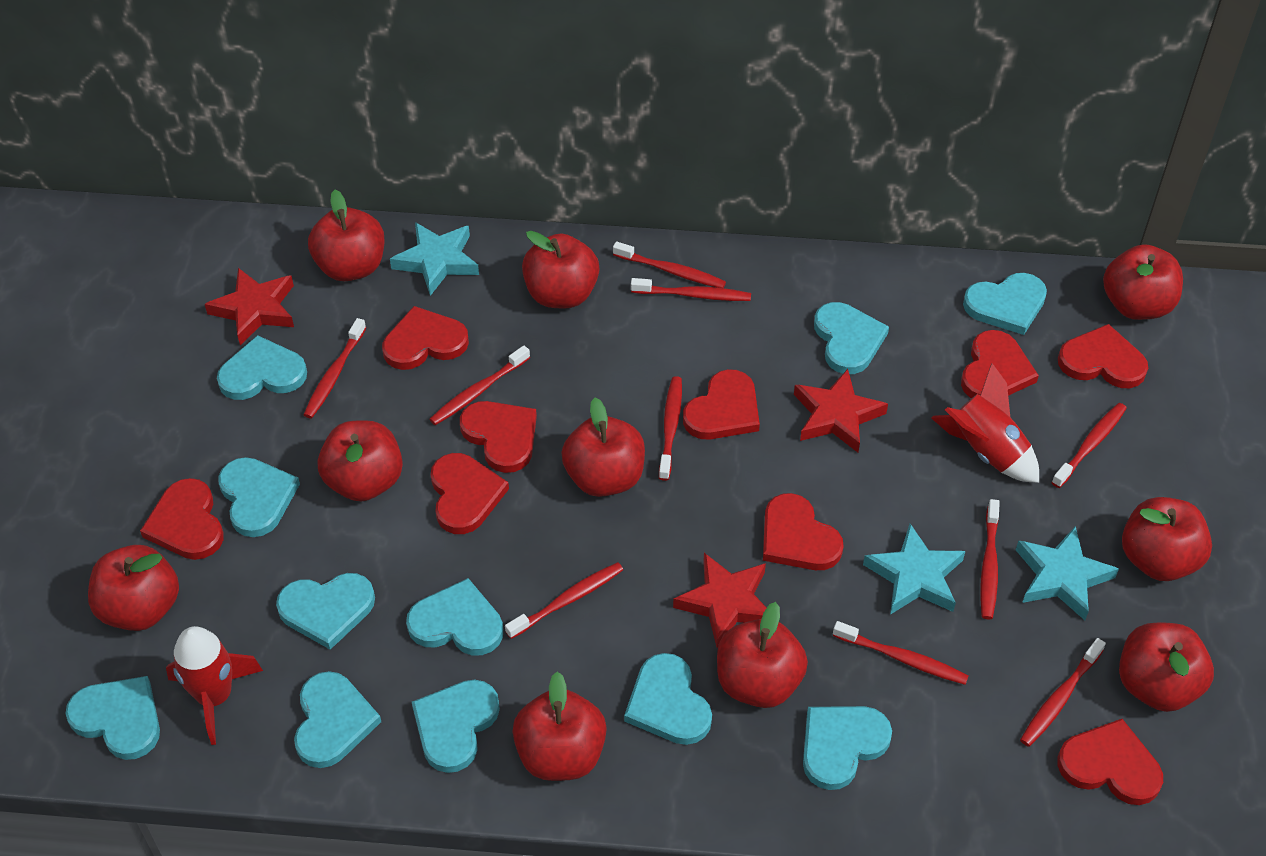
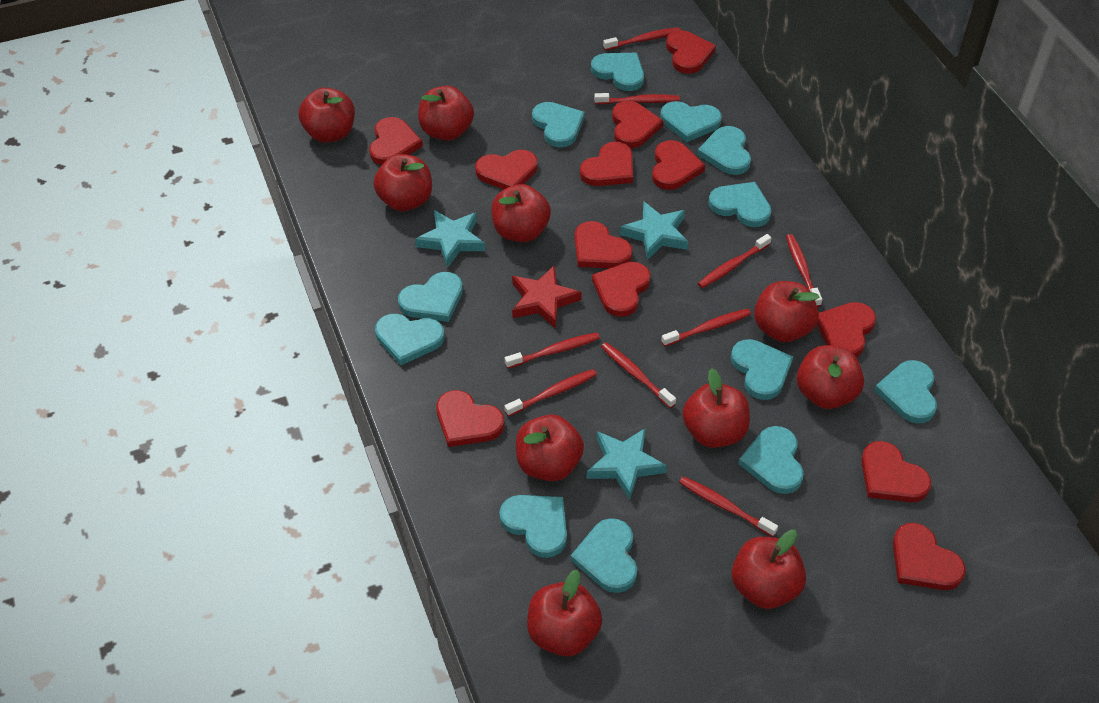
red heart: [140,478,224,560] [382,306,469,370] [431,453,509,534] [460,401,537,473] [683,369,760,440] [763,493,844,570] [961,330,1039,398] [1057,719,1163,805] [1058,324,1148,388] = 9 -> [369,117,423,165] [436,390,504,447] [475,150,537,189] [574,221,633,268] [580,142,633,186] [592,262,651,317] [612,101,663,148] [652,140,705,190] [666,30,716,74] [817,302,876,357] [861,441,931,502] [893,523,966,590] = 12
red rocket: [166,626,263,745] [931,363,1039,483] = 2 -> none = 0
red star: [205,268,294,345] [673,553,767,648] [794,369,888,453] = 3 -> [512,266,581,328] = 1
red toothbrush: [303,318,366,418] [430,345,530,425] [505,562,623,639] [613,241,726,288] [631,278,751,301] [659,376,682,481] [833,621,969,685] [980,499,1000,619] [1020,638,1106,747] [1051,403,1127,488] = 10 -> [504,369,597,417] [505,332,600,368] [594,93,680,104] [601,342,676,408] [603,27,680,50] [661,309,751,347] [679,476,778,537] [698,234,772,288] [786,234,822,307] = 9
turquoise heart: [65,676,160,760] [217,335,307,400] [218,457,300,537] [276,573,375,650] [294,671,381,768] [406,578,503,656] [412,679,500,773] [624,653,712,745] [803,706,892,790] [814,302,889,374] [963,273,1047,335] = 11 -> [375,314,445,365] [398,272,463,322] [499,495,567,558] [532,102,585,148] [570,518,637,593] [591,53,644,91] [660,101,722,142] [697,126,751,175] [709,182,771,227] [731,339,793,400] [738,426,804,494] [874,360,937,424] = 12

